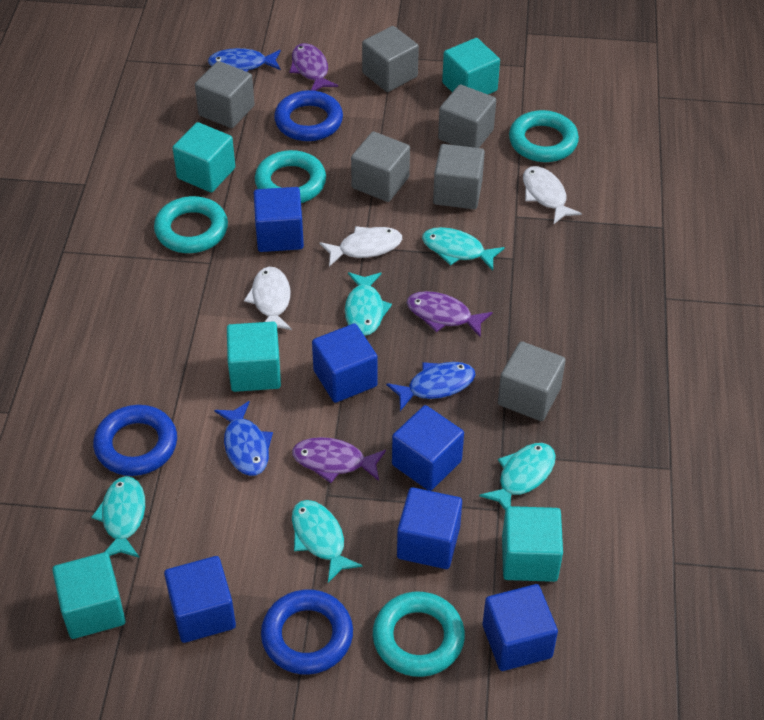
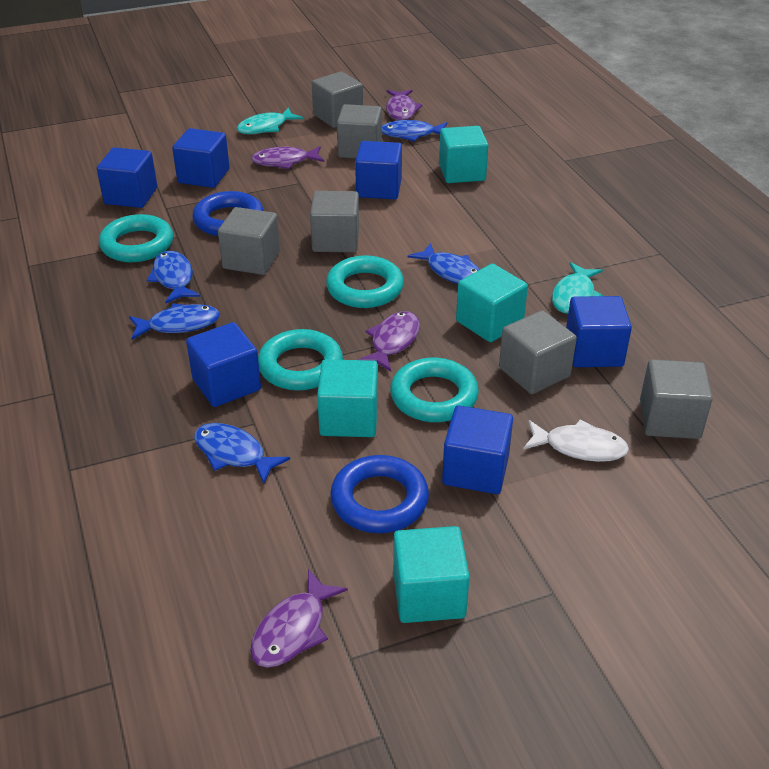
blue fish: [208,48,281,72] [214,401,273,476] [386,362,476,411] = 3 -> [129,303,220,340] [147,251,200,303] [194,423,290,484] [382,120,447,141] [408,243,480,284] = 5
blue ring: [93,405,177,476] [261,589,353,675] [274,90,343,141] = 3 -> [192,191,264,236] [330,455,429,533] = 2
purple fish: [290,43,338,91] [292,437,386,483] [407,291,493,338] = 3 -> [250,569,348,668] [251,146,324,169] [358,311,420,372] [386,90,423,120] = 4
turquoise cube: [52,552,126,639] [173,122,235,192] [227,322,281,392] [442,38,500,94] [502,506,563,582] = 5 -> [317,359,378,437] [393,526,470,623] [439,126,489,183] [456,263,528,342] = 4
turquoise fish: [92,476,145,558] [292,500,363,583] [345,272,392,336] [422,227,505,270] [479,443,556,510] = 5 -> [237,108,303,134] [552,262,603,314] = 2
white fish: [244,267,292,330] [319,226,402,267] [523,166,582,225] = 3 -> [523,420,629,462] = 1

